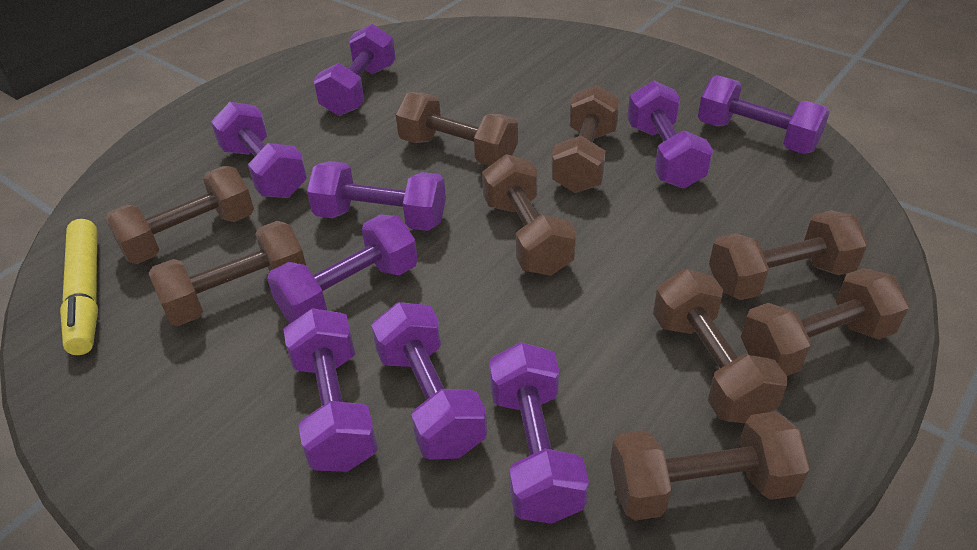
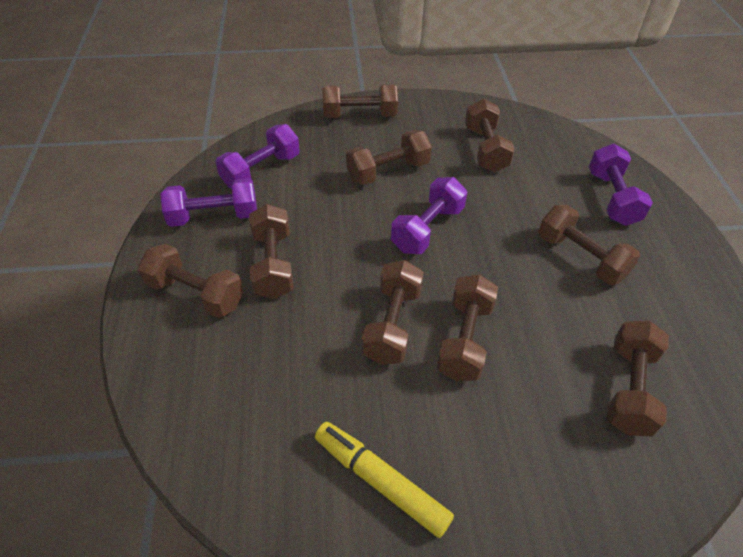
purple dumbbell: [211,102,307,198] [267,214,418,323] [283,308,378,472] [307,161,446,231] [313,24,396,116] [371,302,487,460] [489,342,589,524] [627,81,713,188] [698,75,830,154] = 9 -> [160,178,257,227] [216,124,300,188] [391,177,467,254] [589,144,653,226] = 4

